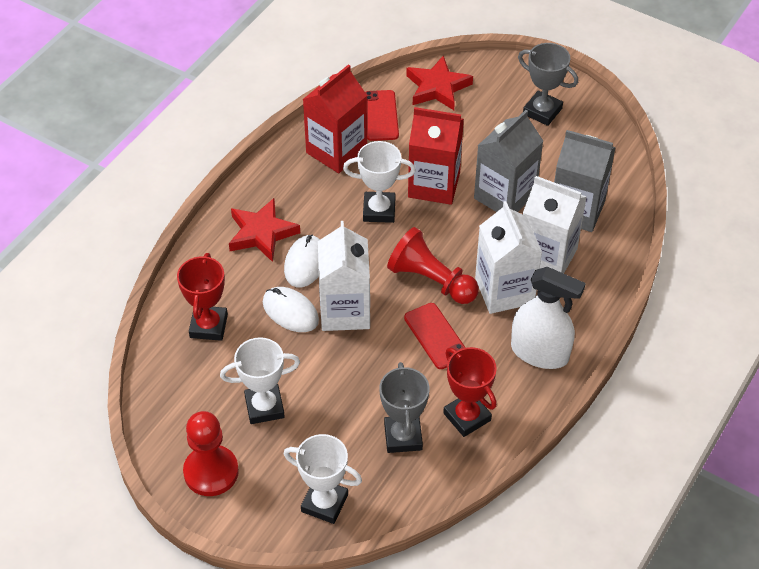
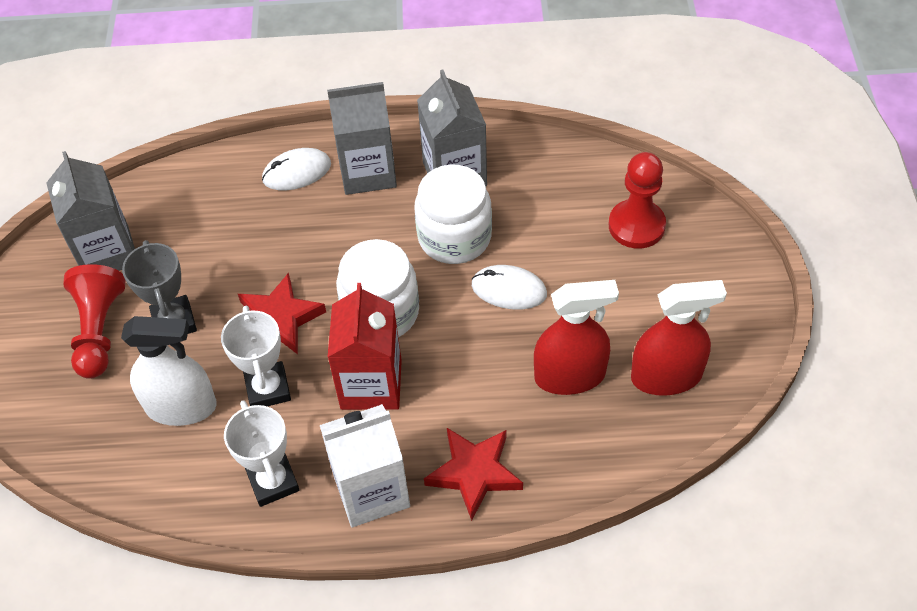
grey carton: [474,110,543,212] [554,130,616,232] = 2 -> [46,151,135,271] [327,82,397,195] [417,69,487,186] = 3
grey trophy: [379,362,429,453] [518,43,578,126] = 2 -> [122,240,197,334] = 1
red carton: [303,64,367,173] [408,107,464,205] = 2 -> [328,283,402,410] = 1
red phone: [365,90,399,141] [404,303,466,369] = 2 -> none = 0
red spray bottle: none = 0 -> [534,280,619,395] [631,280,727,396] = 2
red trophy: [177,253,228,341] [443,347,497,437] = 2 -> none = 0
white carton: [318,221,370,331] [475,201,542,314] [523,176,587,273] = 3 -> [320,404,410,527] = 1
white jar: none = 0 -> [336,239,419,337] [414,164,492,264] = 2
white trophy: [220,337,300,424] [284,434,362,524] [343,141,416,223] = 3 -> [221,306,291,406] [224,400,300,507] = 2

